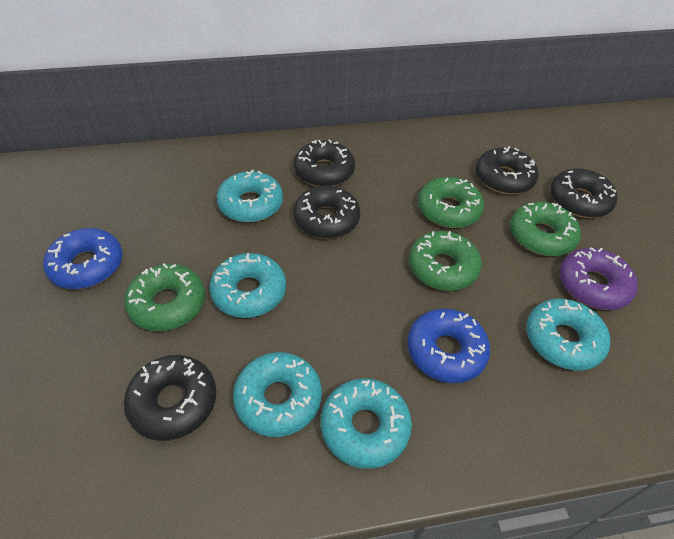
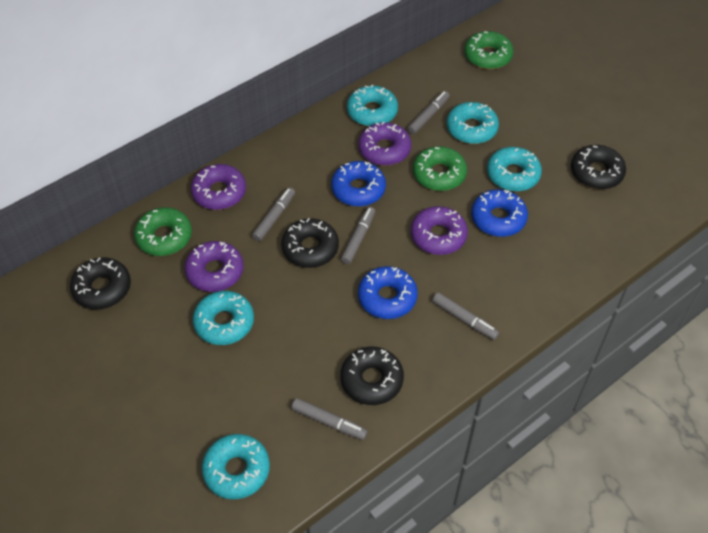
black donut: [124,355,217,441] [293,185,360,239] [294,140,355,186] [476,146,539,194] [550,168,618,218] = 5 -> [70,257,131,309] [281,218,339,268] [340,347,404,405] [571,145,626,189] = 4
blue donut: [43,228,123,289] [407,308,490,383] = 2 -> [331,161,386,207] [358,266,418,319] [471,189,528,237] = 3
green donut: [124,263,205,331] [409,231,482,291] [418,177,484,228] [510,202,581,256] = 4 -> [134,207,192,256] [413,146,467,191] [464,31,514,69] = 3
grey marker: none = 0 -> [252,187,295,241] [291,398,368,440] [341,207,375,264] [407,91,450,134] [432,292,499,340] = 5
purple donut: [560,247,638,310] = 1 -> [185,241,244,292] [191,164,246,210] [358,121,411,166] [411,206,468,255] = 4

